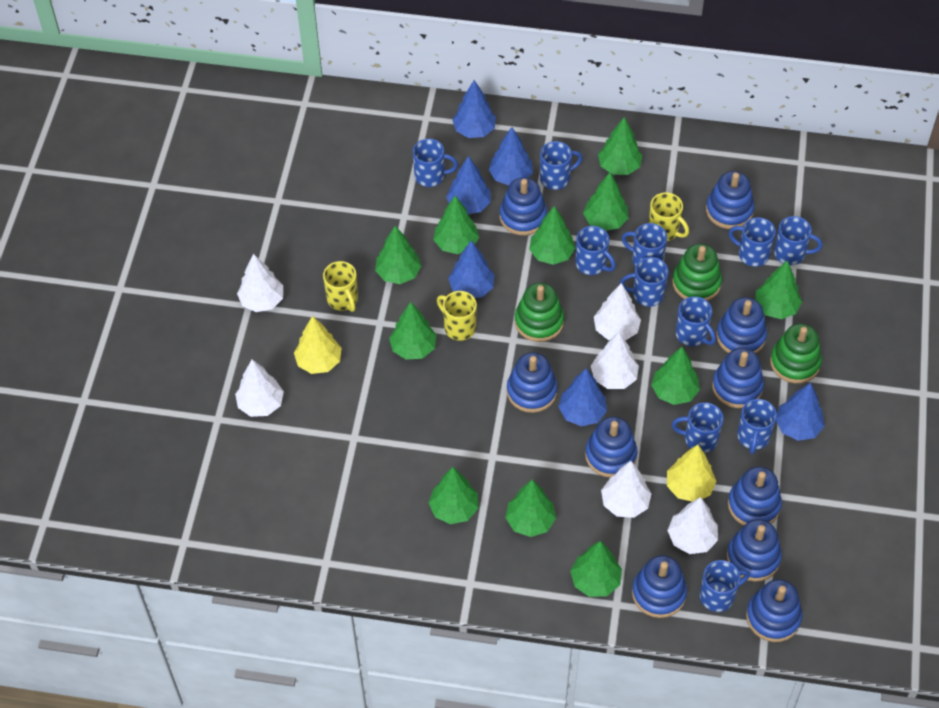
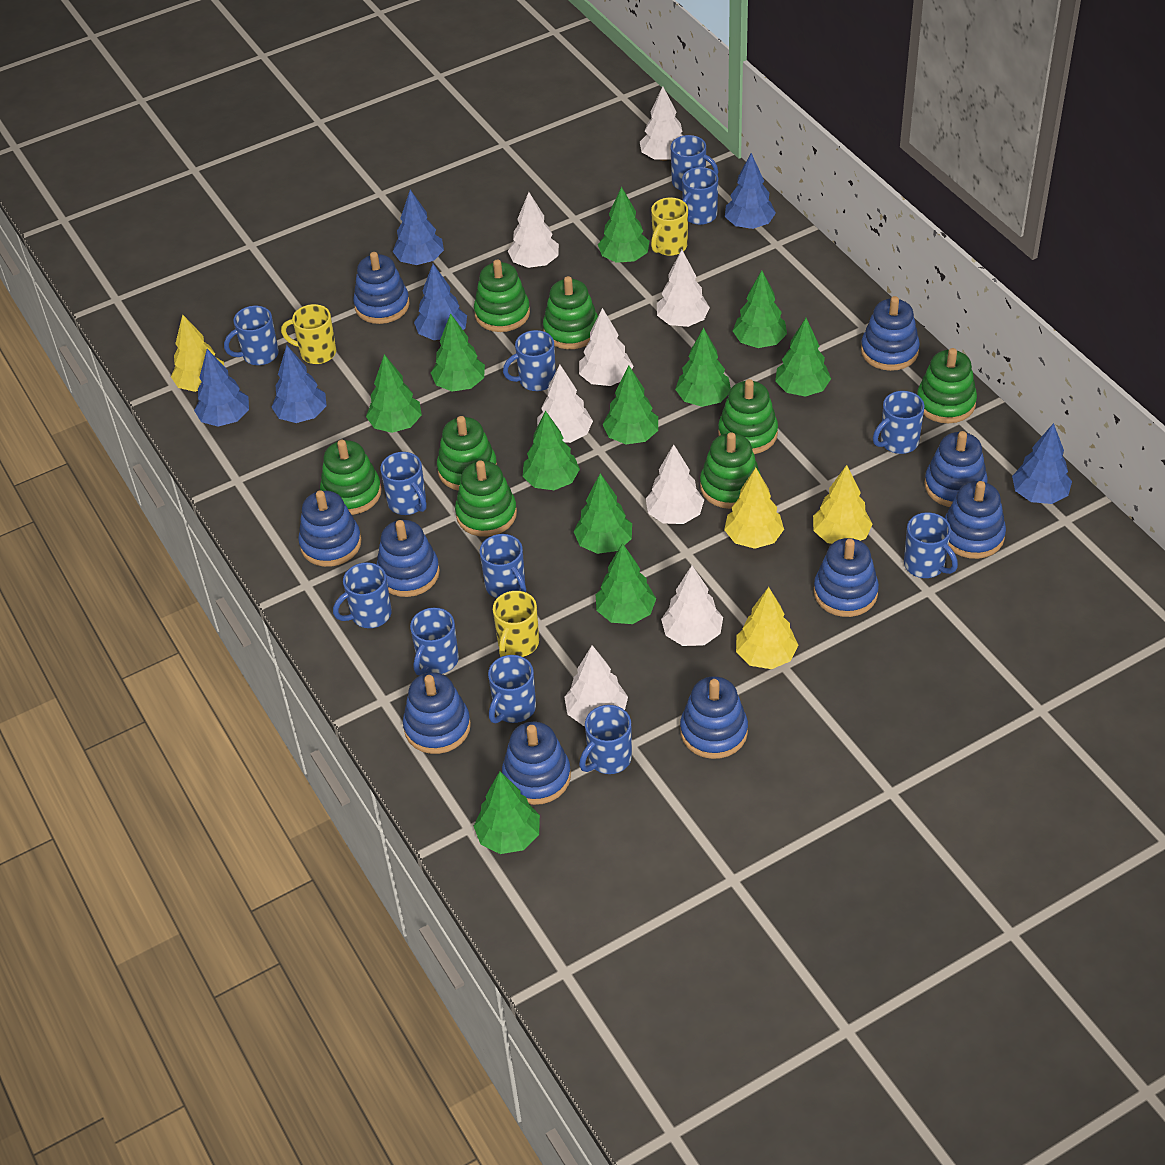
blue mug: [413,139,458,187] [540,141,582,190] [575,226,616,275] [620,257,669,307] [622,223,667,267] [672,402,724,453] [676,296,716,346] [700,560,750,612] [729,217,776,267] [737,399,777,454] [774,216,822,265] = 11 -> [224,306,279,365] [333,562,392,628] [380,452,427,515] [410,607,459,675] [480,534,526,598] [488,655,536,724] [503,330,556,391] [579,705,632,774] [671,135,718,191] [682,167,718,225] [873,391,925,454] [904,512,958,578] = 12
green stacking toy: [515,283,564,342] [672,244,722,301] [770,324,822,383] = 3 -> [320,440,382,515] [437,416,497,491] [455,460,517,537] [474,259,530,332] [543,276,598,349] [700,432,761,509] [718,379,778,454] [917,348,977,423] = 8
white tree: [235,360,284,417] [237,254,283,312] [591,332,639,389] [594,283,641,341] [601,461,652,518] [667,497,718,554] = 6 -> [508,192,559,268] [537,365,593,443] [564,645,628,726] [579,308,633,386] [640,86,683,161] [646,445,704,524] [657,250,710,327] [661,565,723,646] = 8
yellow tree: [294,316,341,374] [667,444,716,502] = 2 -> [171,314,224,392] [724,468,784,549] [736,587,798,669] [813,465,872,544] = 4

